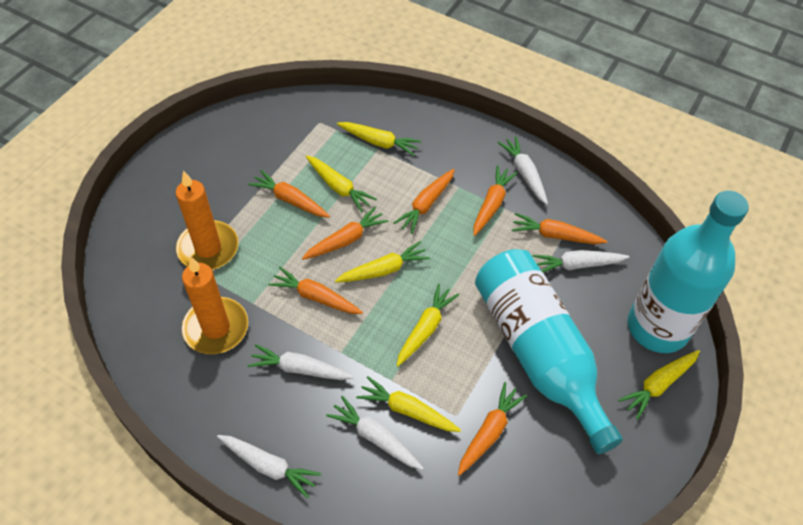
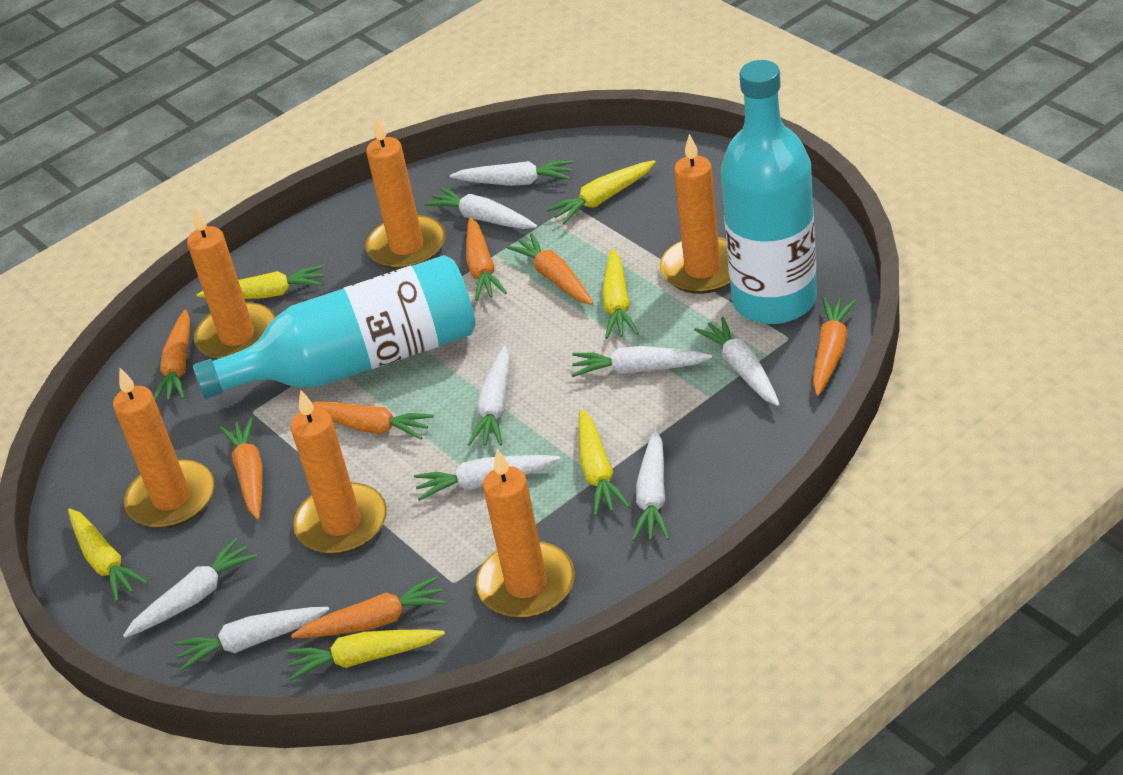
orange candle: [176,171,238,270] [182,257,248,354] = 2 -> [113,368,215,529] [187,206,276,360] [290,390,387,554] [366,116,446,270] [476,449,575,618] [660,134,730,294] = 6
white carrot: [217,435,321,498] [248,344,354,380] [326,396,424,470] [497,136,548,205] [532,250,629,272] = 5 -> [123,538,257,638] [174,607,329,671] [414,455,560,501] [424,187,537,229] [450,160,573,186] [467,346,510,446] [572,346,712,377] [632,429,670,541] [694,317,780,406] = 9

